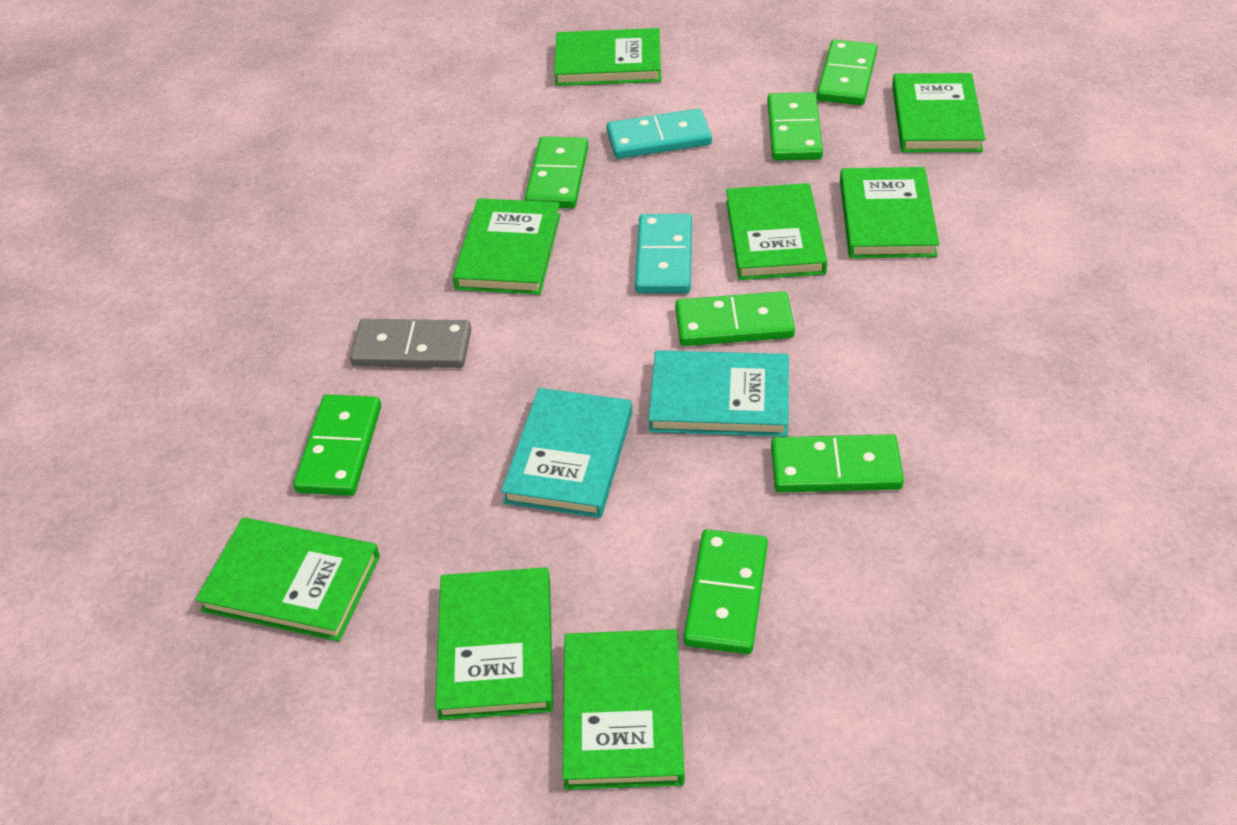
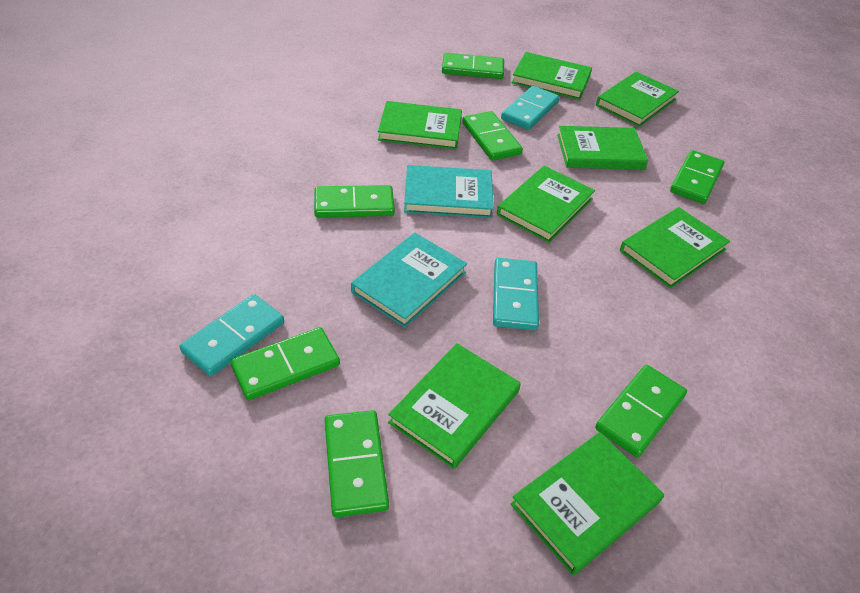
grey domino: [350,319,472,368] = 1 -> none = 0
turquoise domino: [606,109,712,159] [635,214,692,293] = 2 -> [179,294,284,376] [493,258,539,330] [501,86,560,130] = 3

